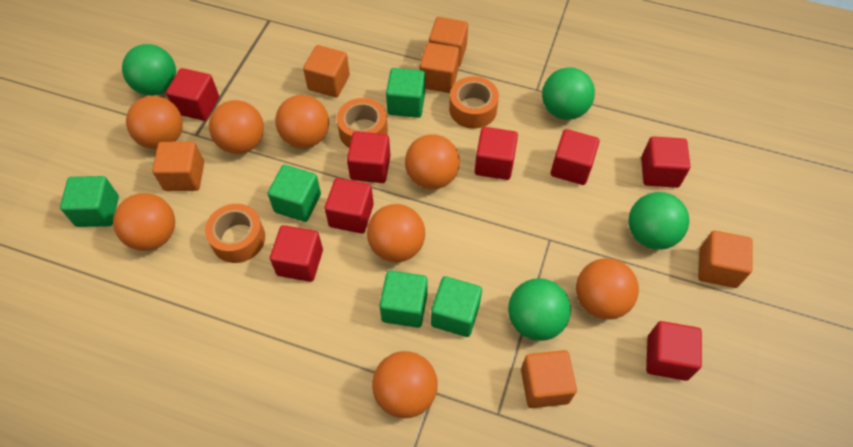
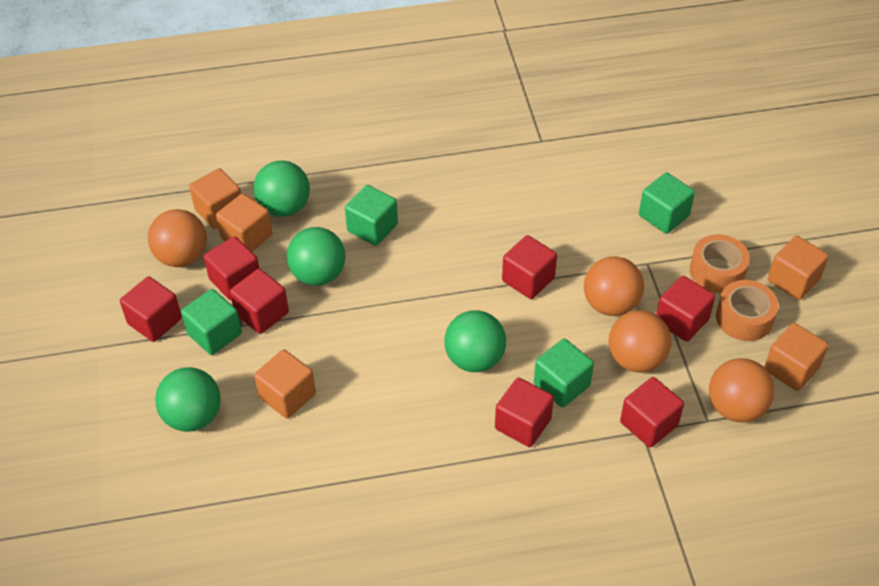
green cube: [60,176,119,227] [268,165,321,222] [379,270,428,328] [386,68,425,118] [431,276,482,337] = 5 -> [181,289,242,355] [345,185,398,246] [534,339,594,407] [639,172,695,234] = 4
orange ball: [113,193,175,251] [126,96,183,149] [209,100,264,154] [275,95,329,148] [367,204,425,262] [372,351,438,418] [405,134,460,189] [576,258,639,320] = 8 -> [148,209,207,267] [584,256,644,316] [608,310,672,373] [709,358,775,423] = 4
orange cube: [152,141,204,191] [303,45,350,97] [420,42,459,93] [429,17,468,67] [521,350,577,408] [698,231,753,288] = 6 -> [189,168,241,229] [216,194,272,252] [254,350,316,419] [764,323,828,391] [768,236,829,300] = 5
orange tape: [205,204,265,263] [337,98,388,148] [449,76,499,129] = 3 -> [690,234,750,293] [716,280,779,341] = 2
red cube: [166,68,219,121] [270,225,323,282] [325,178,374,234] [347,131,390,183] [475,127,518,180] [551,129,599,185] [641,136,690,188] [646,321,702,381] = 8 -> [120,277,182,342] [204,236,259,300] [230,269,289,334] [495,378,554,447] [502,235,557,299] [620,377,684,448] [656,276,715,342] = 7

